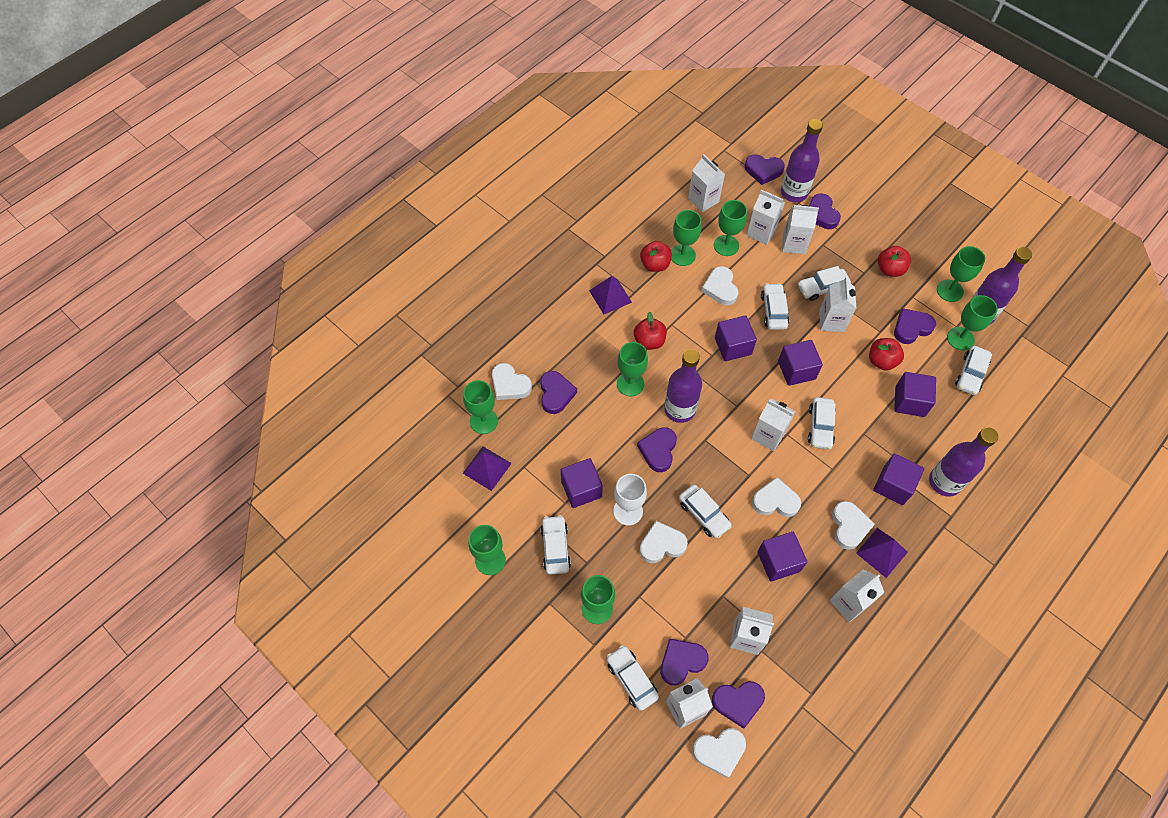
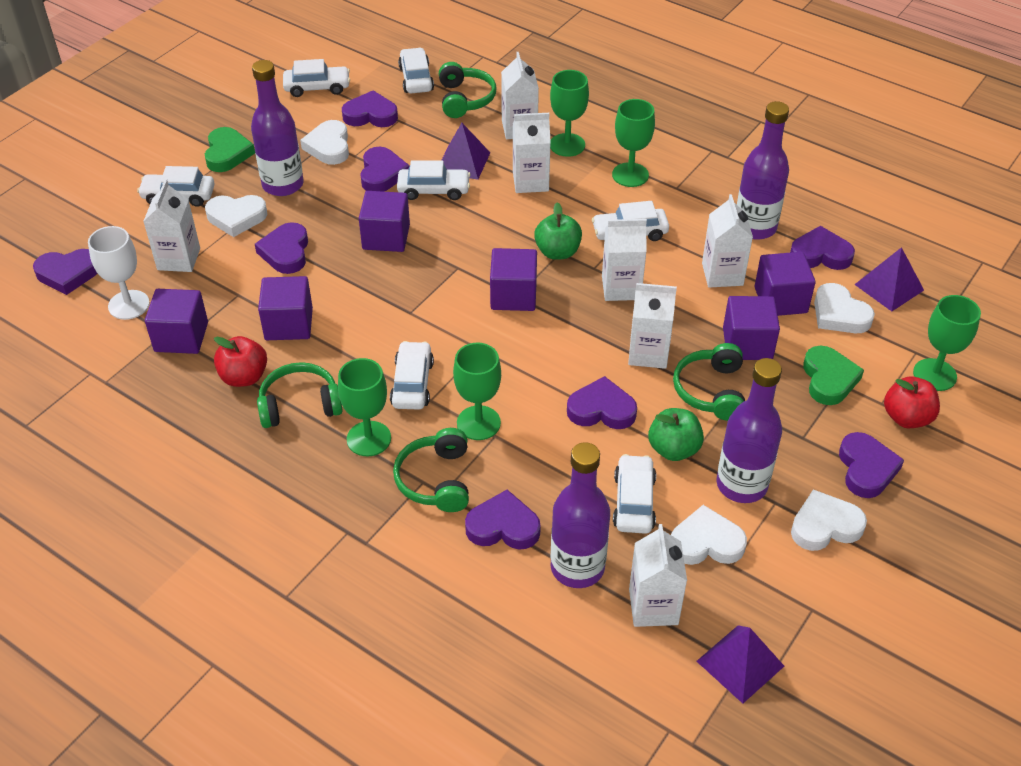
green apple: none = 0 -> [534,202,582,260] [648,408,704,461] = 2
green goblet: [463,380,498,434] [469,525,506,575] [581,575,615,624] [617,342,648,396] [671,210,702,266] [714,200,747,256] [937,246,985,302] [947,295,998,351] = 8 -> [338,358,391,456] [453,343,501,440] [550,70,589,157] [612,99,655,187] [913,295,981,391] = 5
green headphones: none = 0 -> [257,362,343,428] [393,428,469,512] [439,62,496,118] [673,343,745,421] = 4
green heart: none = 0 -> [205,127,255,172] [803,346,864,405] = 2
purple heart: [540,371,577,414] [637,427,677,472] [660,638,709,685] [712,681,765,729] [745,154,785,185] [809,193,841,229] [894,308,936,344] = 7 -> [33,249,98,295] [255,222,308,274] [342,90,398,127] [360,147,410,192] [465,490,541,550] [567,376,637,429] [790,226,855,270] [839,432,904,498] = 8
red apple: [634,311,667,350] [640,241,672,272] [869,338,904,371] [878,246,911,277] = 4 -> [214,336,267,387] [884,376,940,428] = 2
white carton: [666,678,713,729] [688,154,725,212] [730,607,774,655] [747,190,785,245] [751,398,796,451] [782,205,819,254] [819,276,856,332] [830,569,885,623] = 8 -> [143,179,200,272] [501,52,539,139] [513,113,551,193] [602,219,647,301] [628,283,677,369] [629,524,687,627] [702,194,753,288] = 7
white heart: [492,363,532,400] [640,521,688,563] [692,728,746,778] [701,266,738,305] [752,477,801,517] [832,501,875,550] = 6 -> [205,195,267,237] [300,120,349,165] [671,505,747,565] [791,489,867,551] [814,283,875,333] = 5

